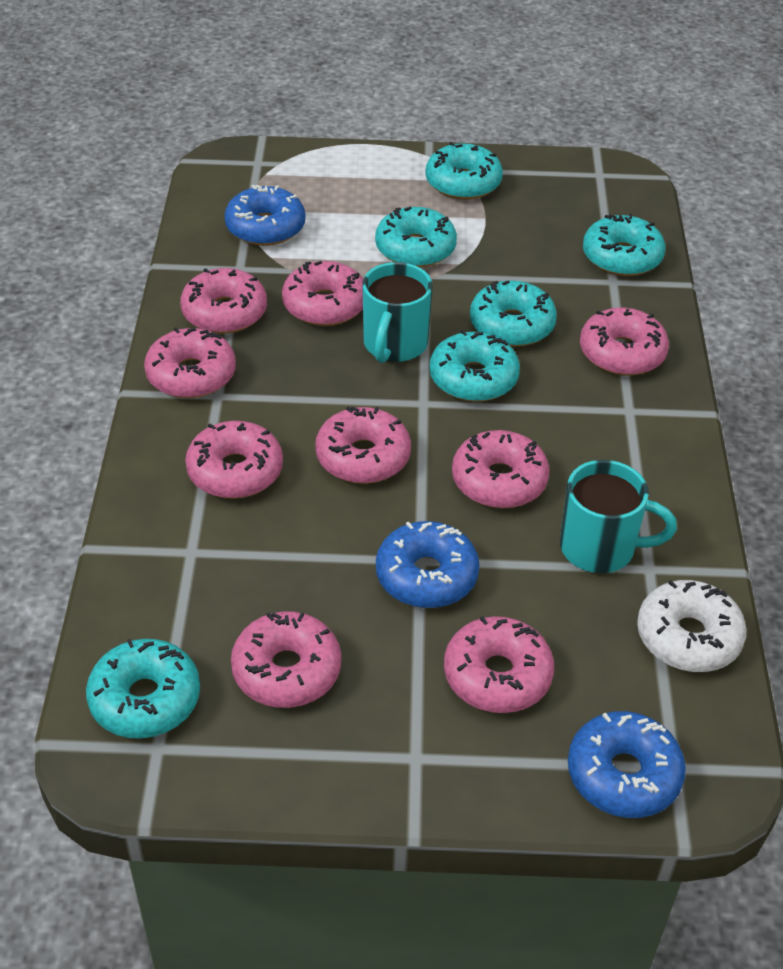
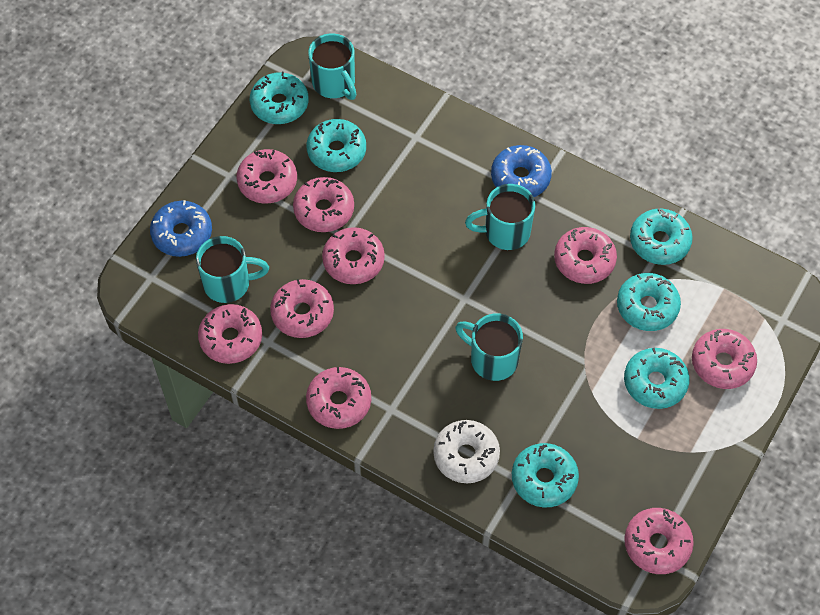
blue donut: [224,185,306,246] [376,521,479,608] [568,711,686,818] = 3 -> [150,200,212,257] [491,145,552,197] = 2
turquoise mug: [362,262,433,363] [560,460,677,573] = 2 -> [196,236,269,303] [308,33,356,100] [455,313,523,381] [465,184,535,250] = 4

